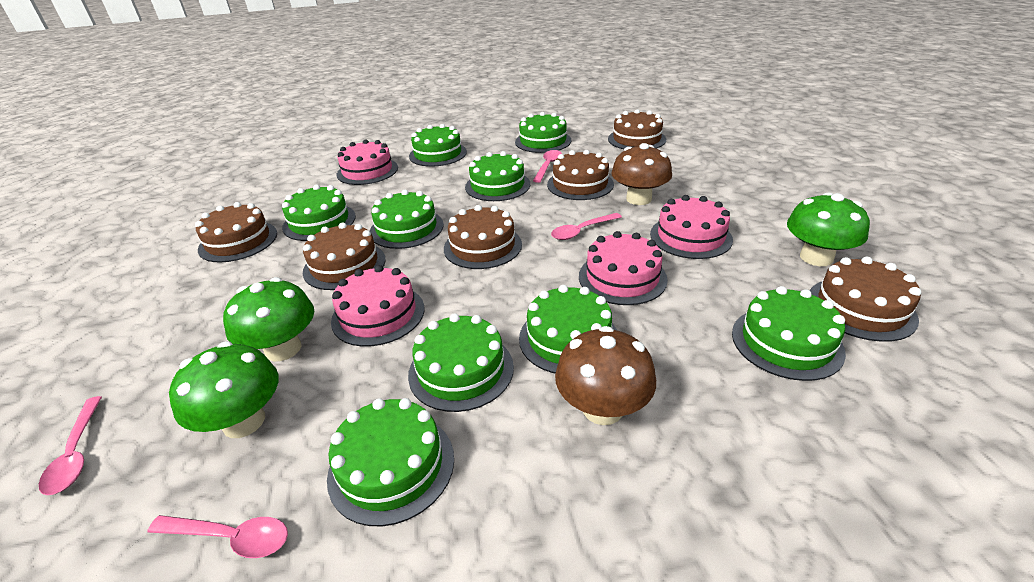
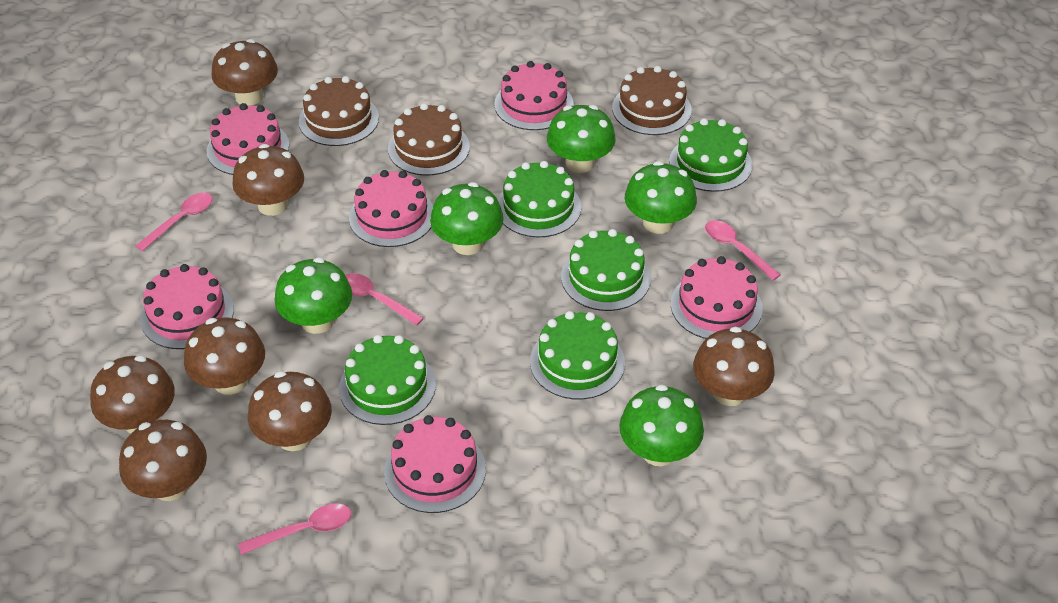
brown cake: [195,202,277,262] [303,222,386,290] [444,205,522,269] [547,150,614,200] [608,109,666,149] [810,257,921,342] = 6 -> [299,76,379,146] [388,103,470,176] [612,66,692,135] = 3
brown mushroom: [555,326,656,425] [611,143,672,205] = 2 -> [90,355,175,433] [119,420,207,501] [184,317,265,395] [212,39,278,106] [232,144,304,216] [248,371,332,451] [693,327,775,406] = 7
green cake: [282,185,356,241] [327,398,454,526] [370,190,444,249] [408,313,514,412] [409,124,467,167] [465,151,530,201] [515,112,571,153] [519,285,617,374] [732,286,846,381] = 9 -> [339,335,436,425] [497,161,581,238] [530,311,625,400] [561,229,651,311] [669,118,752,192] = 5
green mushroom: [169,341,279,438] [223,277,314,362] [787,193,870,266] = 3 -> [274,258,352,334] [430,182,504,255] [547,105,616,173] [619,384,704,466] [625,161,697,234] = 5
pink cake: [331,265,424,347] [337,139,398,185] [579,231,668,305] [650,195,733,259] = 4 -> [140,264,234,349] [207,103,289,175] [349,170,433,247] [384,415,486,513] [494,61,574,130] [671,256,763,339] = 6

